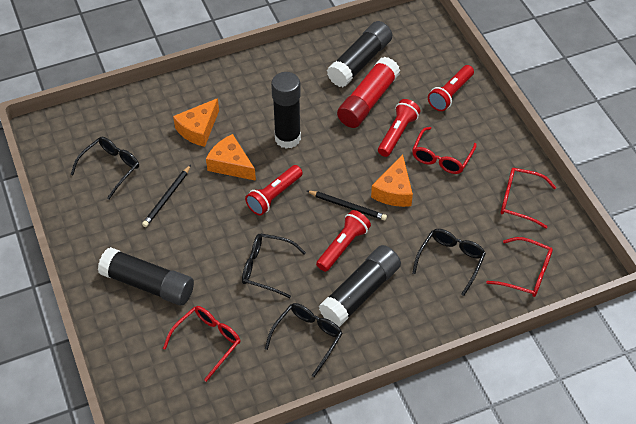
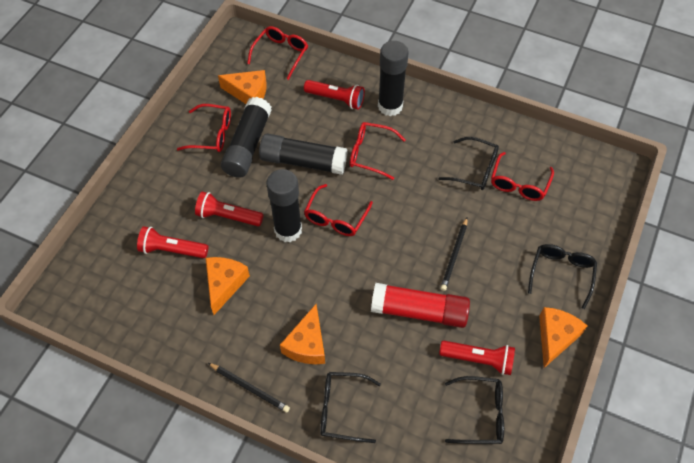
orange cheese: [173,98,219,147] [206,134,256,181] [371,154,413,207] = 3 -> [206,257,250,315] [218,70,267,104] [280,304,325,364] [539,307,587,368] = 4
red glasses: [163,306,240,382] [412,127,477,174] [486,237,553,297] [501,168,556,229] = 4 -> [177,104,231,152] [247,26,308,80] [304,184,373,236] [350,122,405,180] [491,152,554,201] = 5

